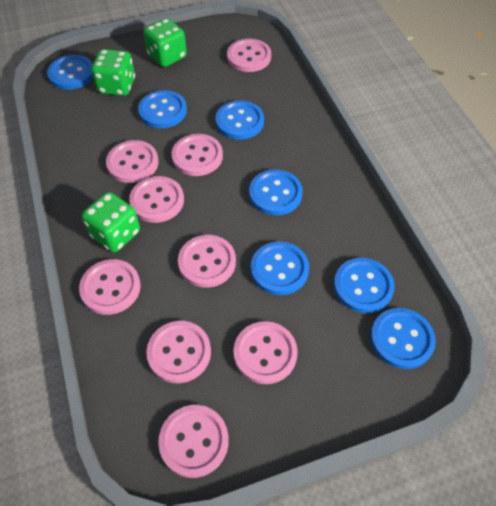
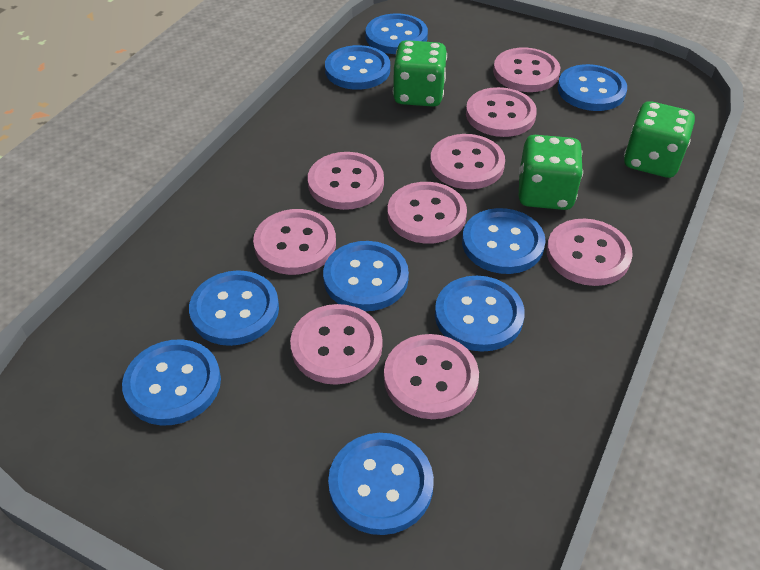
blue button: [47,55,93,90] [138,90,187,128] [215,100,264,140] [249,169,303,215] [251,241,309,295] [334,258,395,313] [371,308,436,369] = 7 -> [122,339,221,426] [189,270,279,346] [323,241,409,311] [325,45,390,90] [328,433,434,535] [366,13,428,54] [435,276,525,352] [462,208,546,274] [558,64,627,111] = 9

